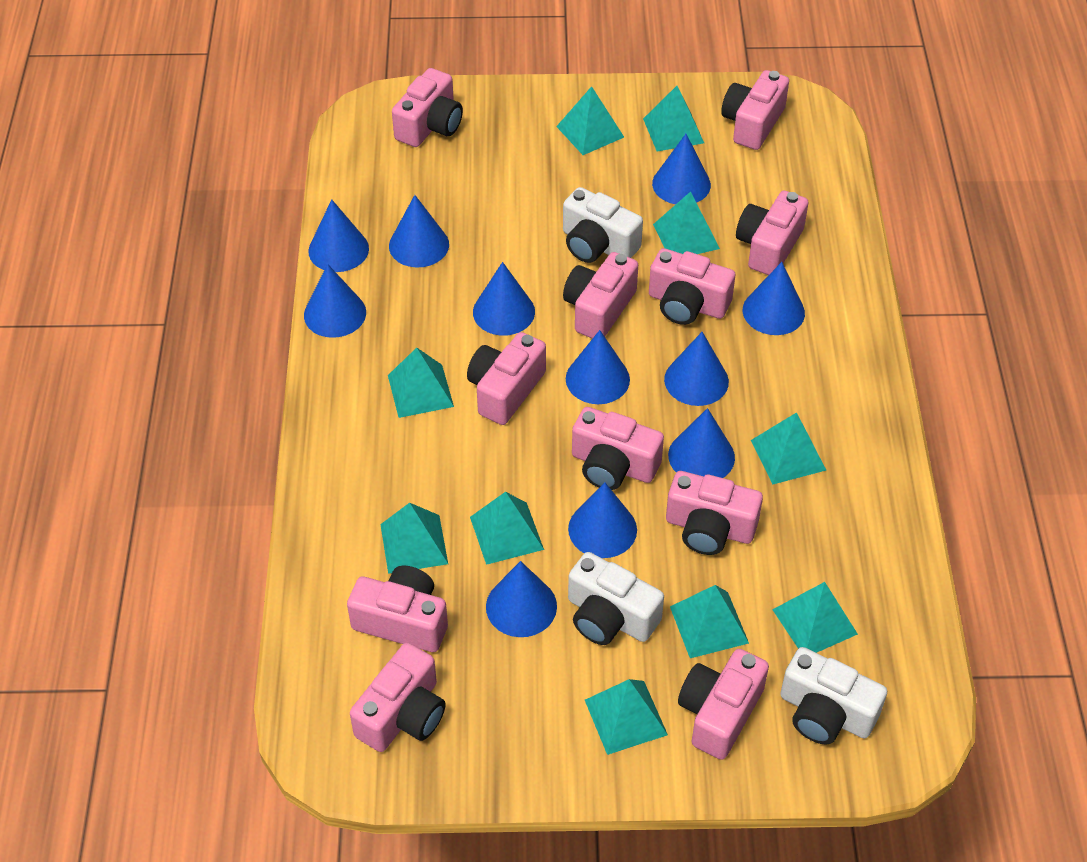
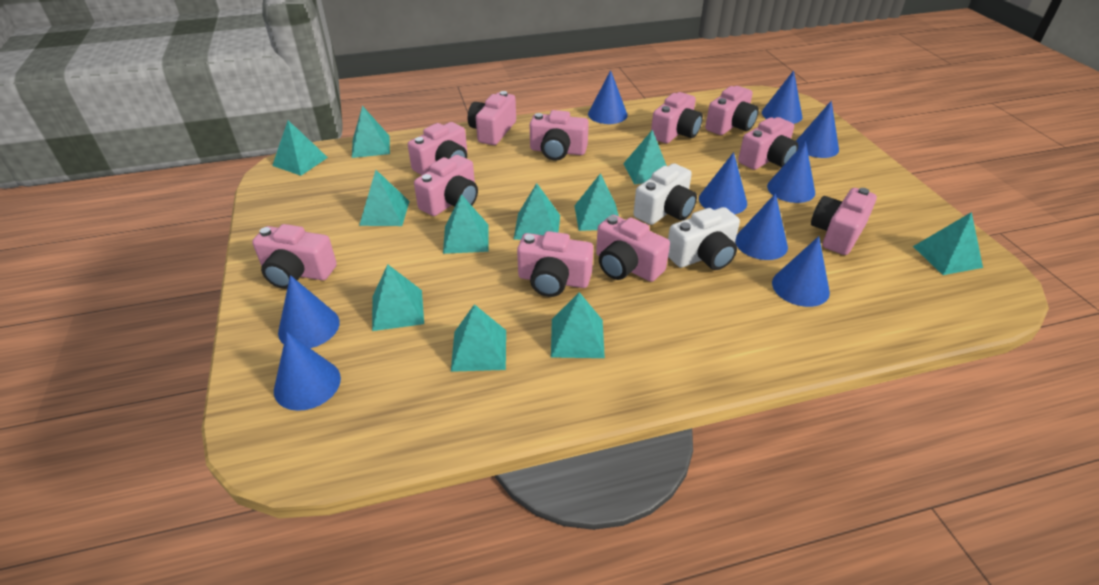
blue cone: [304,264,366,338] [308,199,369,272] [389,195,449,268] [473,262,535,336] [486,561,557,637] [566,330,630,404] [568,483,637,558] [652,134,711,204] [664,332,729,406] [668,408,735,478] [743,262,805,335] = 11 -> [274,332,341,411] [278,275,340,348] [588,70,628,124] [699,152,747,214] [735,193,788,260] [762,70,802,124] [767,141,815,203] [772,236,830,307] [796,101,839,158] = 9
turquoise pyramid: [380,503,448,574] [388,347,454,418] [470,492,544,565] [556,86,624,155] [585,679,668,755] [643,86,704,151] [653,192,720,254] [670,585,749,658] [751,412,826,484] [772,582,858,653] = 10 -> [272,120,328,176] [352,106,390,158] [359,170,410,226] [372,264,424,331] [443,194,488,254] [451,304,506,372] [514,183,560,240] [551,292,605,358] [574,173,619,231] [623,130,667,184] [913,212,983,275] = 11
white camera: [563,187,643,263] [568,552,664,645] [780,647,887,744] = 3 -> [633,163,697,225] [668,207,740,270] = 2

